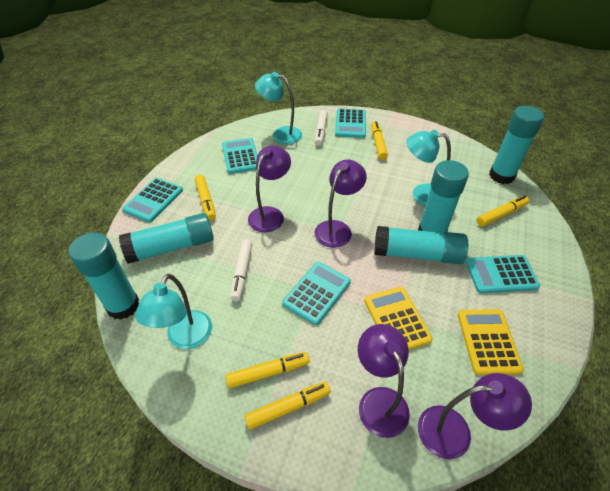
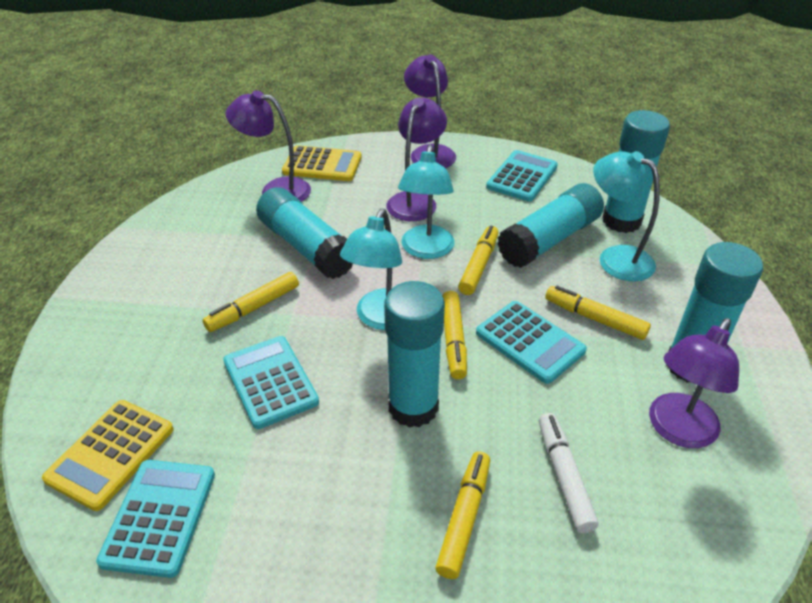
turquoise calculator: [122,178,183,222] [222,138,258,174] [282,262,351,325] [335,108,366,138] [466,255,540,293] = 5 -> [96,460,215,578] [223,336,319,429] [476,301,587,384] [486,150,558,202] = 4
white marker: [230,239,252,301] [315,110,328,146] = 2 -> [539,413,599,533] = 1

